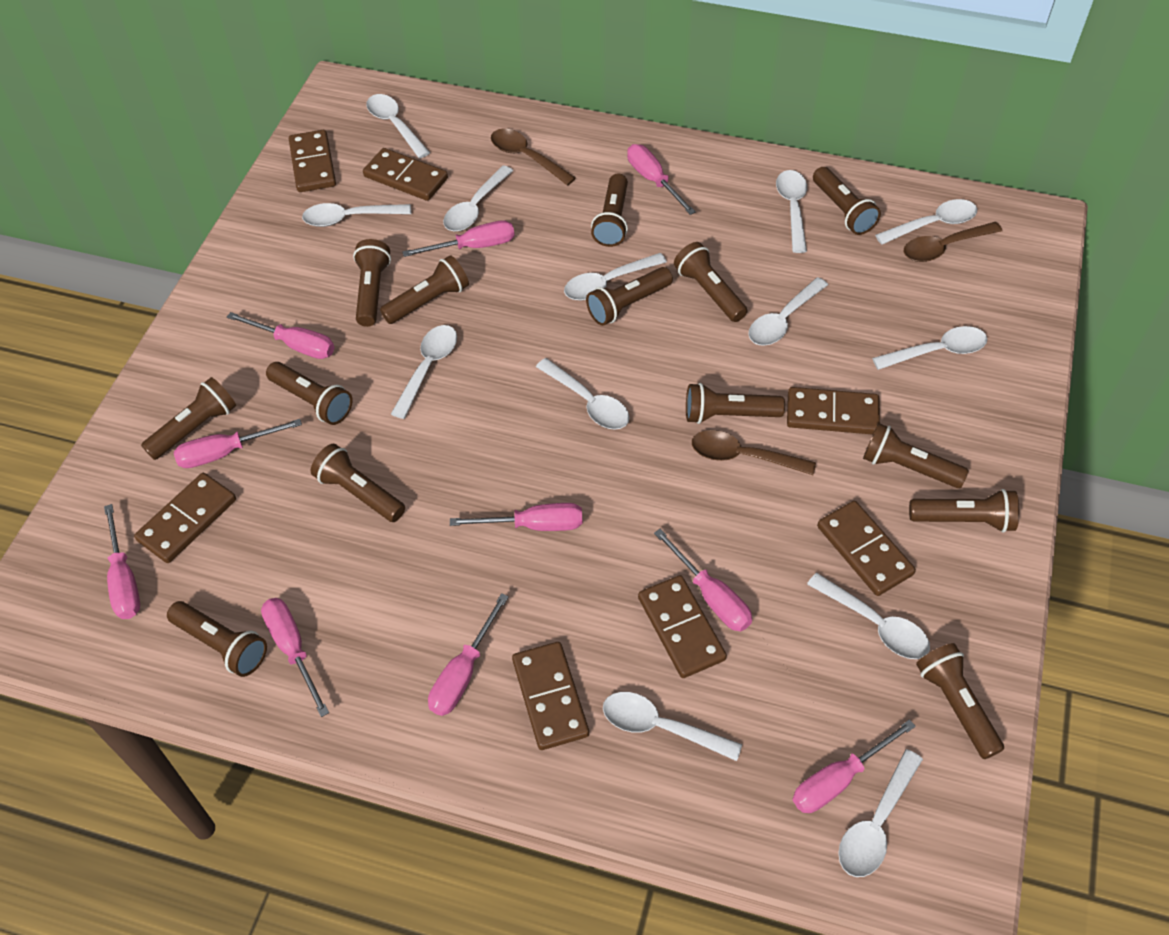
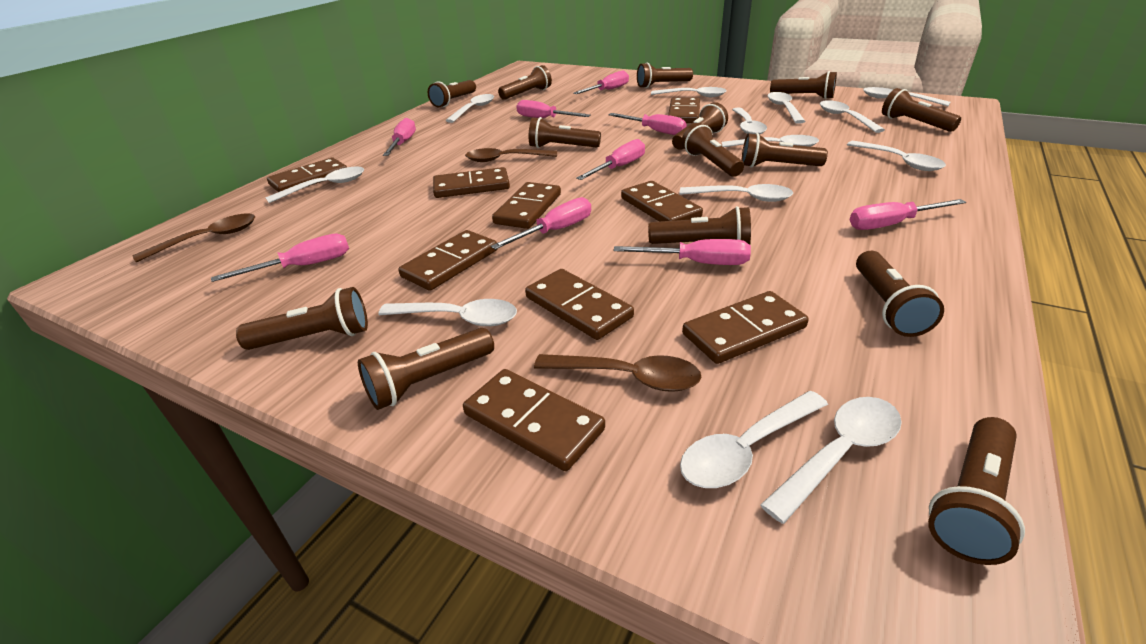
brown domino: [134,473,236,563] [289,130,336,192] [363,148,448,201] [512,642,589,750] [638,575,727,678] [787,387,880,435] [817,501,916,596] = 7 -> [267,158,347,192] [398,230,497,291] [433,167,510,198] [463,369,605,471] [492,182,561,229] [525,269,634,340] [621,181,703,221] [668,98,700,123] [682,291,809,364] = 9
pink screwdriver: [104,504,140,619] [174,419,302,468] [227,312,334,359] [261,598,329,717] [402,220,515,257] [428,593,509,716] [450,503,583,531] [627,144,696,215] [654,529,752,632] [793,719,916,813] = 10 -> [211,233,349,282] [383,118,416,156] [491,197,591,250] [516,100,591,118] [573,71,629,94] [576,139,645,180] [608,113,687,135] [614,239,751,265] [850,199,966,230] = 9

